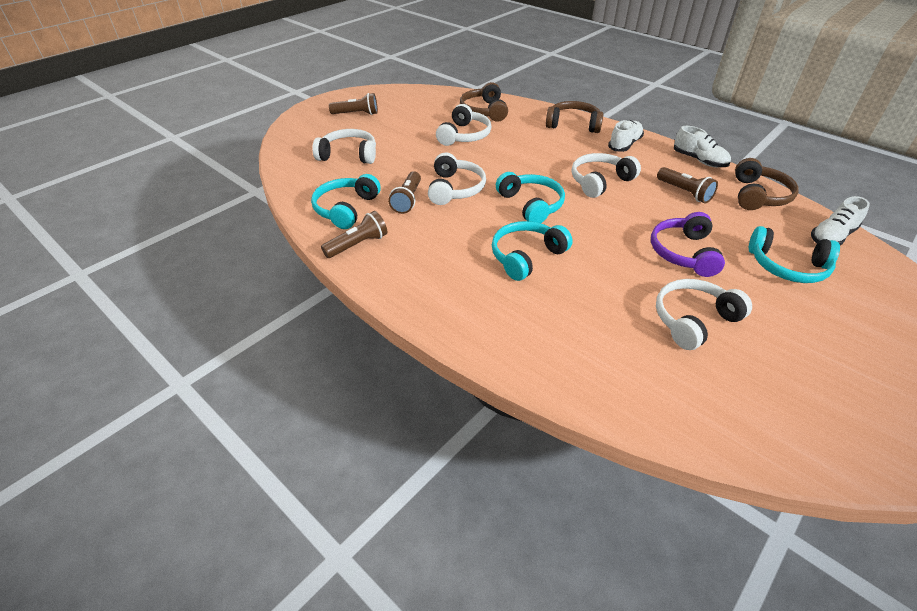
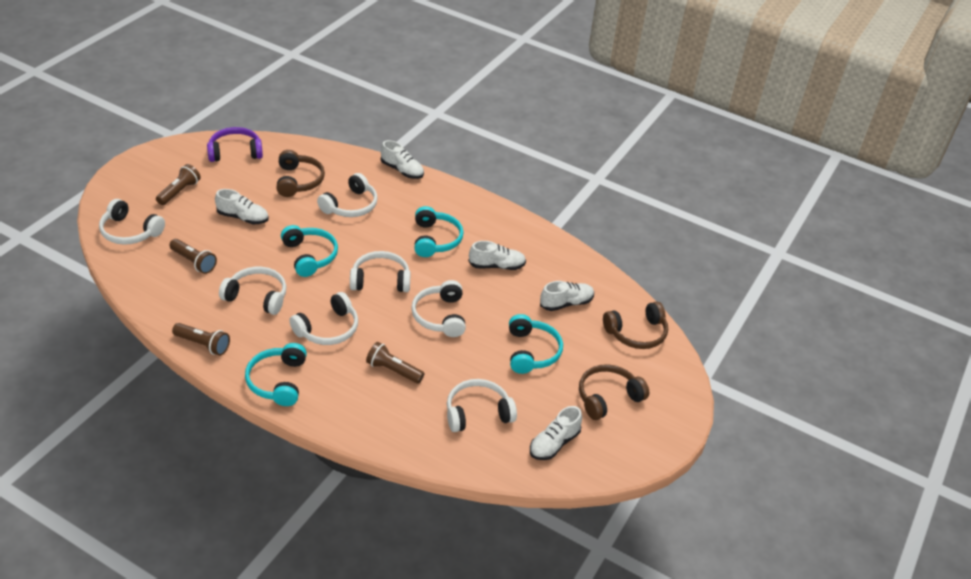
white headphones: [312,129,376,164] [428,153,486,205] [436,104,491,146] [572,153,641,198] [656,279,752,350] = 5 -> [99,199,165,245] [219,267,286,315] [289,292,358,345] [317,173,378,217] [350,251,411,292] [411,280,466,337] [447,379,517,432] = 7
white shoe: [608,120,644,152] [674,126,731,167] [811,196,870,246] = 3 -> [215,189,269,224] [381,140,424,179] [468,241,526,270] [530,406,582,460] [540,281,594,311] = 5

